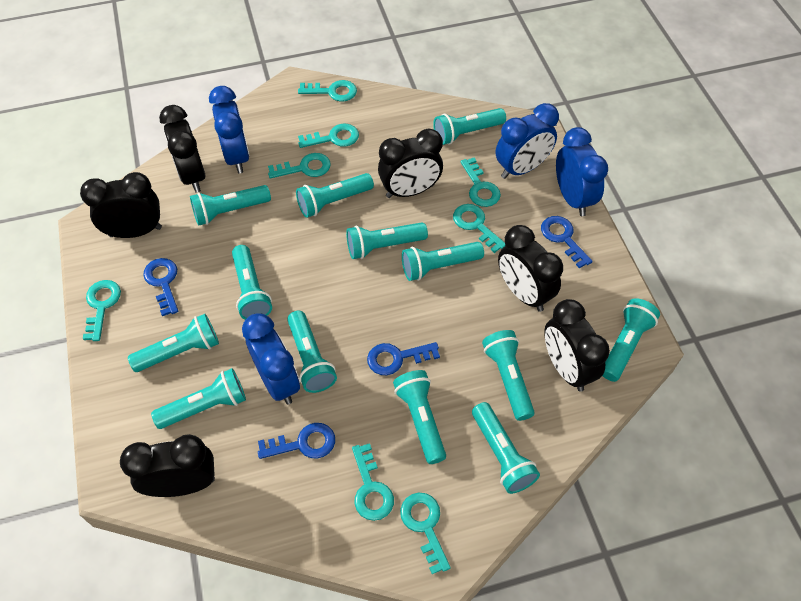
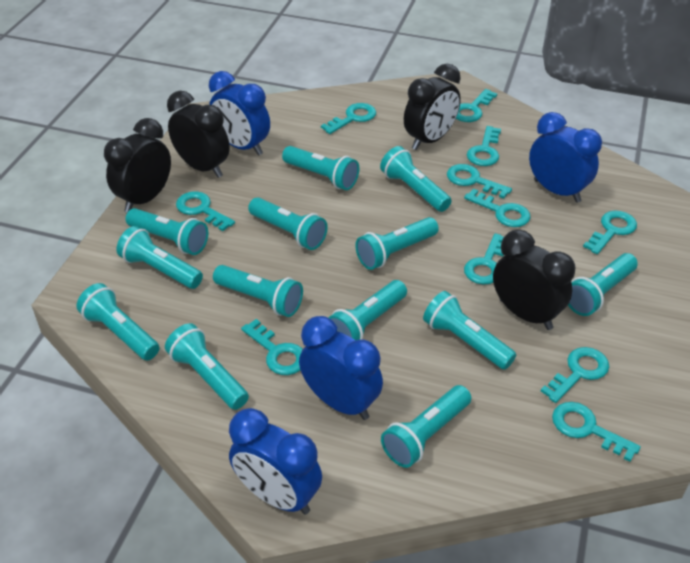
black clock: [80,172,162,238] [120,434,215,497] [159,105,205,193] [378,129,443,198] [498,225,563,312] [544,299,610,392] = 6 -> [104,118,171,212] [167,91,230,178] [404,64,461,150] [493,230,576,330] = 4
blue key: [143,258,178,316] [258,423,335,459] [367,342,440,375] [541,216,593,268] = 4 -> none = 0
turquoise key: [83,280,121,341] [268,153,331,178] [298,80,357,101] [298,124,359,148] [352,443,394,521] [400,493,451,574] [453,204,505,253] [461,158,501,207] = 8 -> [176,191,235,231] [241,319,303,375] [321,103,376,134] [447,164,512,199] [456,89,497,122] [464,189,531,227] [464,233,504,285] [467,126,501,166] [541,347,609,403] [552,402,641,462] [583,211,637,254] = 11

